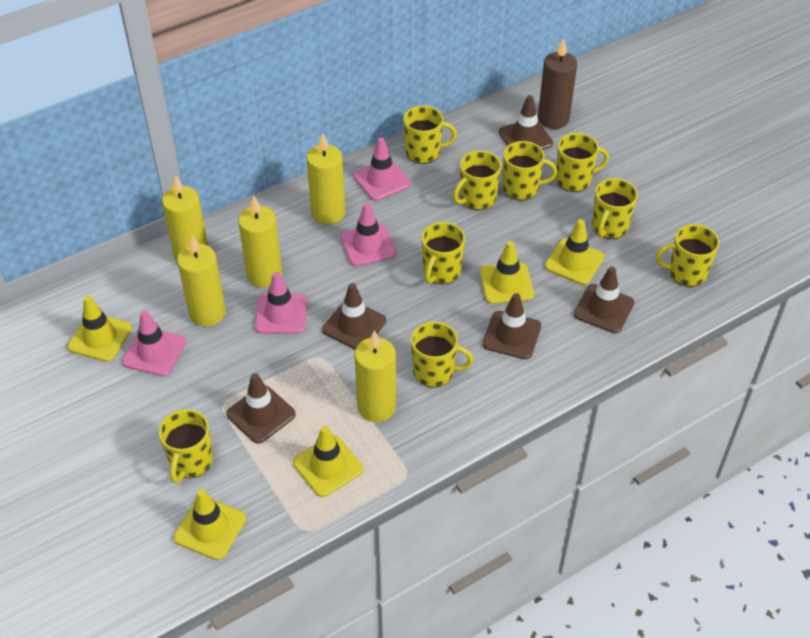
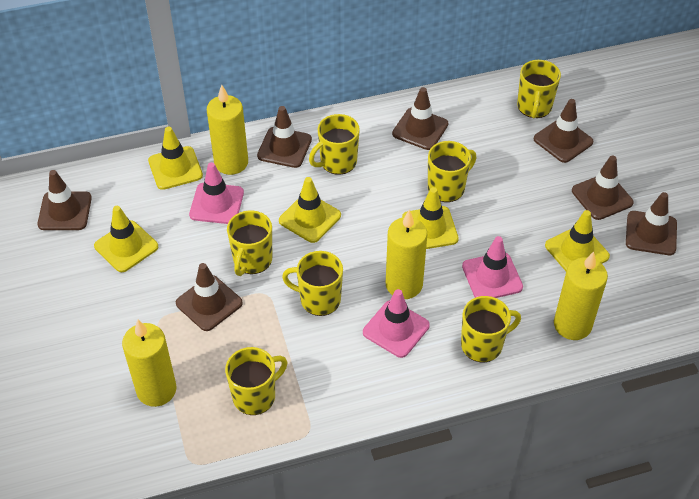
brown candle: [538,39,577,129] = 1 -> none = 0
brown traffic cone: [226,373,296,444] [322,283,386,349] [482,293,541,359] [499,95,553,150] [574,266,634,333] = 5 -> [37,170,92,230] [176,263,243,331] [257,106,312,168] [392,87,448,150] [534,99,593,163] [572,155,634,220] [626,192,677,255] = 7
pink traffic cone: [122,310,186,377] [255,272,307,334] [341,203,396,266] [354,137,411,201] = 4 -> [189,162,244,224] [363,289,430,358] [462,236,523,298] = 3
yellow candle: [162,175,208,262] [177,235,226,327] [238,195,282,287] [307,133,345,224] [354,330,396,422] = 5 -> [122,320,177,407] [207,85,248,175] [386,210,427,299] [554,251,608,340] = 4
yellow mug: [159,409,213,483] [403,105,457,164] [411,321,474,387] [421,222,465,284] [453,150,501,210] [503,141,557,201] [556,133,609,192] [592,178,638,239] [656,224,719,287] = 9 -> [225,347,287,415] [227,210,272,276] [282,251,343,316] [309,114,360,175] [428,141,476,202] [461,296,521,362] [517,60,561,119] = 7

